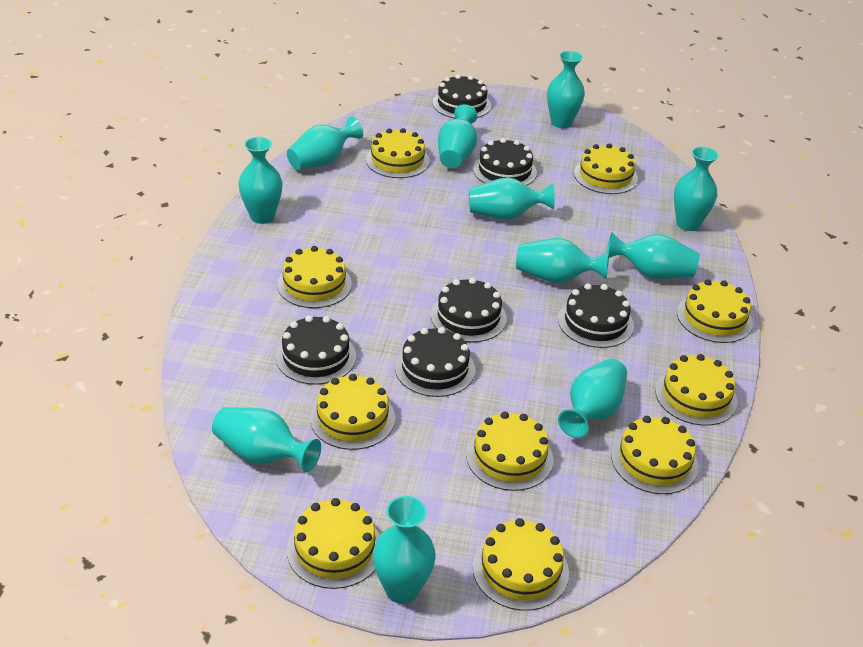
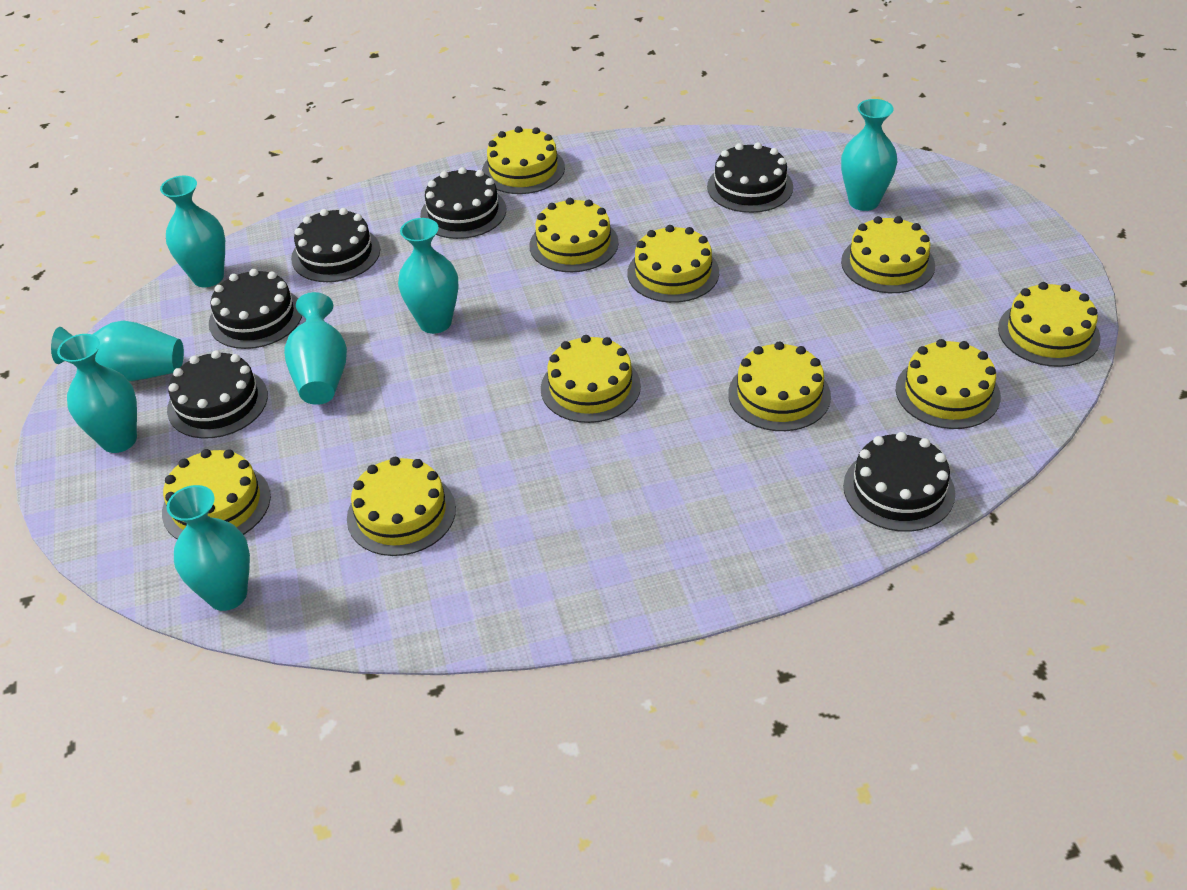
turquoise vase: [212,407,321,472] [238,137,282,224] [287,116,363,170] [373,496,436,604] [438,104,478,168] [469,177,555,220] [516,238,609,283] [547,51,585,128] [558,359,627,438] [606,232,699,279] [674,147,719,231] = 11 -> [51,321,184,381] [57,334,137,453] [160,176,225,287] [167,485,250,611] [284,292,347,405] [398,218,459,334] [841,99,897,211] = 7

